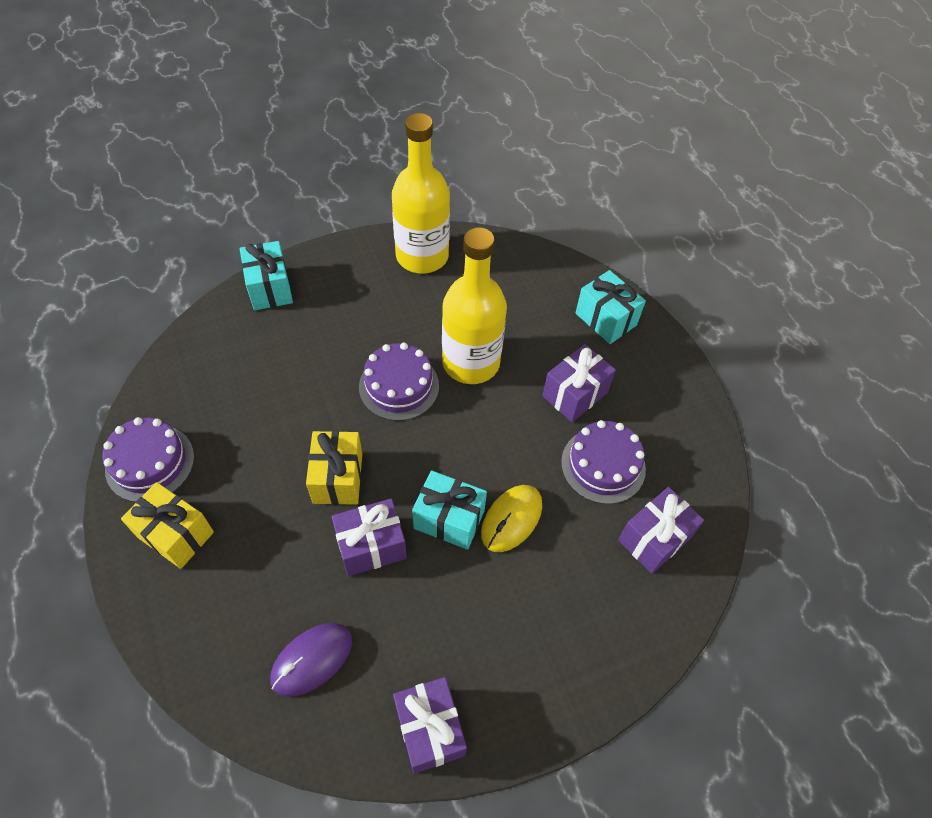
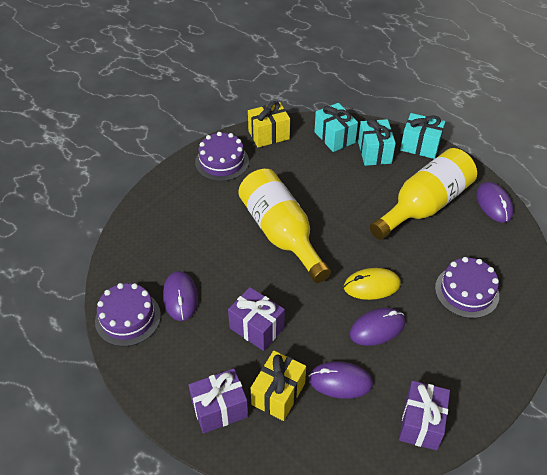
purple gift: [332,499,407,576] [393,677,467,774] [542,344,616,422] [618,487,704,574] = 4 -> [189,368,248,434] [228,287,285,351] [399,381,450,450] = 3
purple mouse: [270,623,352,697] = 1 -> [163,271,198,321] [309,361,373,399] [349,308,405,346] [476,182,514,223] = 4

